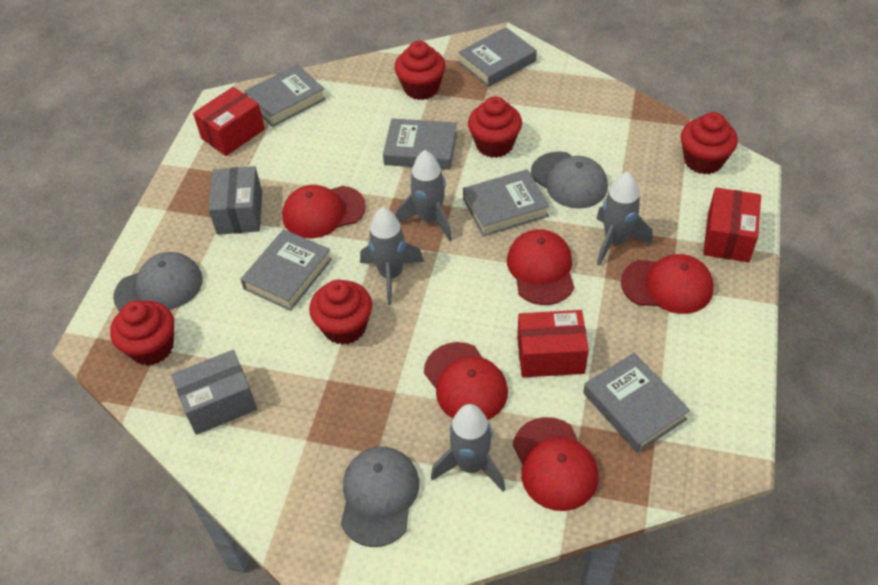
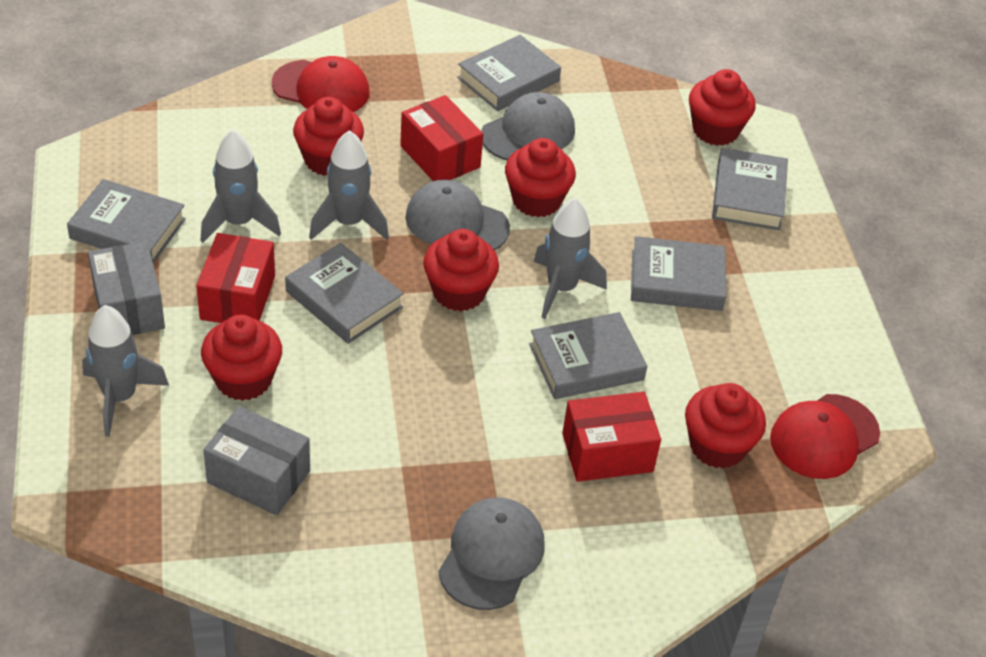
red cap: [282,185,366,239] [424,342,508,420] [507,229,574,305] [513,417,598,511] [621,254,714,314] = 5 -> [272,56,370,112] [770,394,880,479] = 2
red cupcake: [110,301,174,366] [309,280,372,345] [394,41,446,100] [468,96,522,158] [681,112,738,174] = 5 -> [201,315,282,401] [293,97,364,176] [423,229,499,311] [505,138,576,217] [685,383,766,469] [689,69,756,146] = 6

